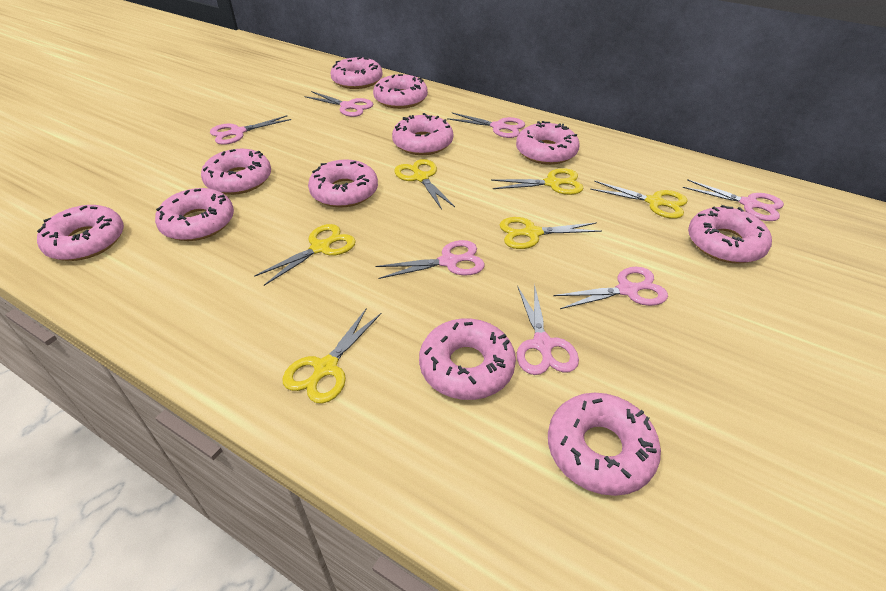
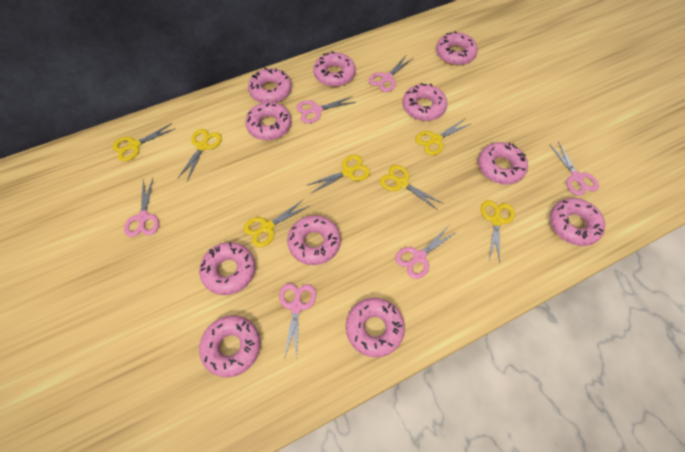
pink scissors: [210,115,291,145] [304,91,373,117] [376,240,485,279] [447,112,525,138] [517,284,579,375] [553,267,668,309] [683,179,784,221] = 7 -> [124,178,159,237] [279,283,316,361] [296,96,356,123] [369,56,413,92] [395,227,457,279] [549,141,599,196] = 6
yellow scissors: [254,224,356,286] [282,308,381,404] [394,159,455,210] [491,168,583,195] [500,217,602,249] [590,181,687,219] = 6 -> [112,123,176,162] [178,129,222,181] [243,199,309,247] [306,155,370,193] [380,165,442,210] [415,119,471,155] [481,200,515,263] = 7

